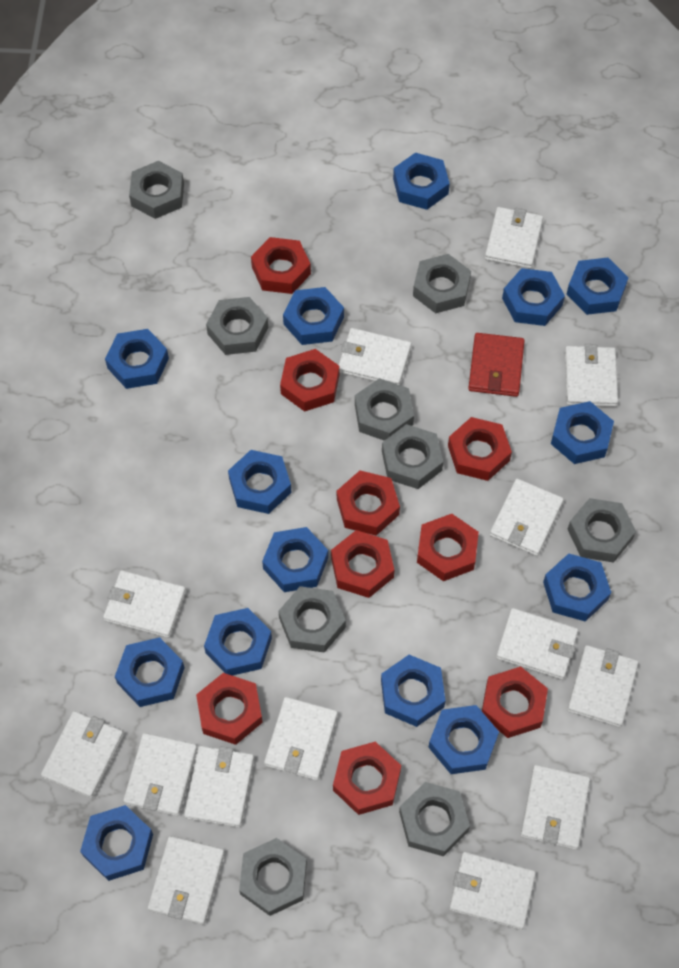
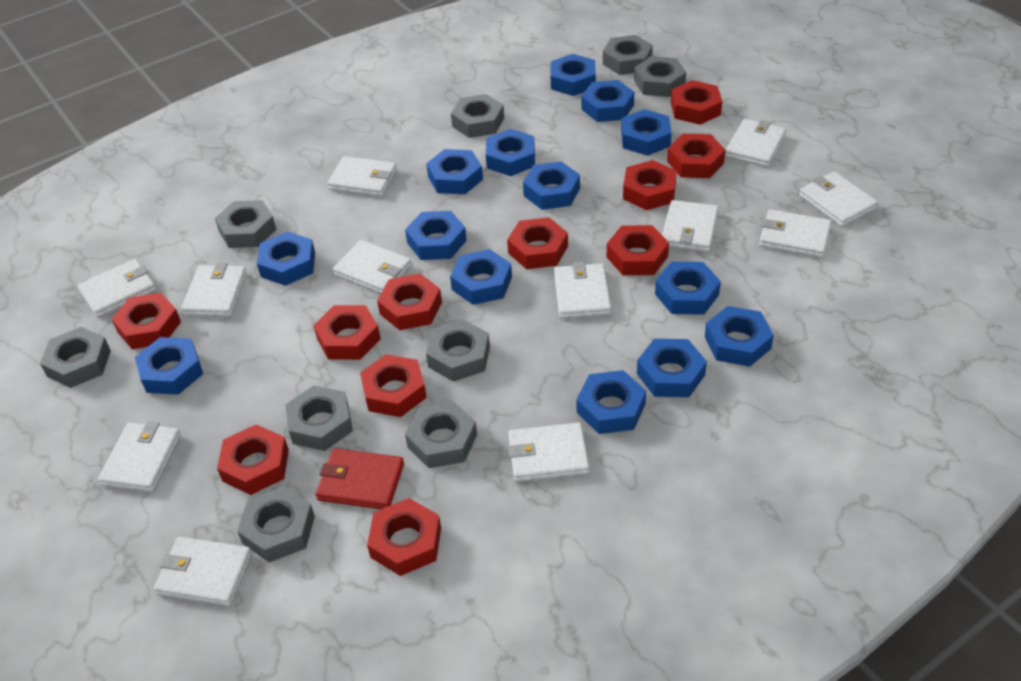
red nut: [196,673,263,745] [251,237,311,294] [280,349,339,412] [331,530,394,598] [333,742,401,815] [337,470,400,536] [417,514,479,581] [448,417,512,481] [482,667,548,738] = 9 -> [112,293,181,349] [217,424,289,495] [313,305,381,360] [360,354,427,417] [367,498,441,576] [377,273,442,330] [507,217,568,269] [607,225,669,275] [623,160,677,210] [667,133,725,178] [671,80,722,125] = 11
white wallet: [41,711,124,798] [103,570,186,638] [123,733,198,816] [148,836,225,925] [184,746,254,827] [264,697,338,780] [339,328,412,385] [449,852,536,930] [485,207,543,269] [490,478,564,556] [496,608,578,680] [521,765,590,850] [565,344,618,407] [567,645,638,727] = 14 -> [78,259,156,318] [98,422,181,492] [154,537,252,606] [181,263,247,317] [327,156,397,197] [333,240,412,294] [508,422,589,482] [554,262,611,319] [662,200,718,252] [725,119,786,167] [759,209,831,258] [799,172,878,227] = 12

